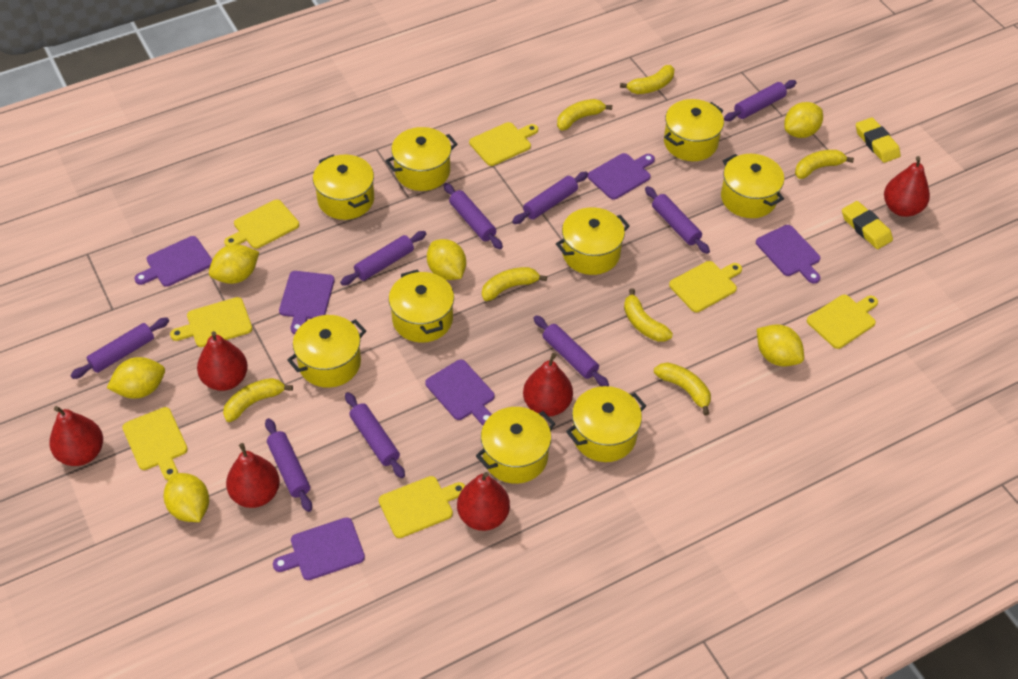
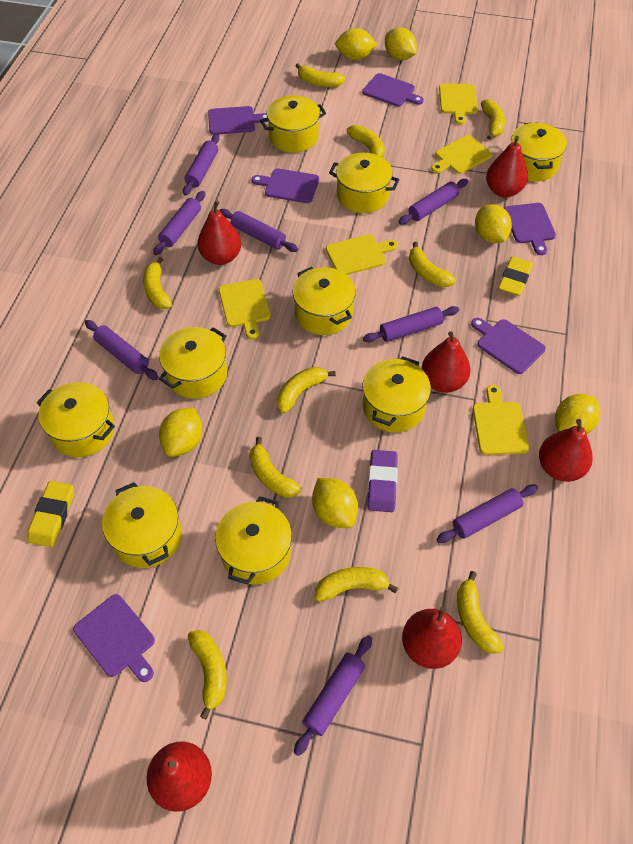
purple eraser: none = 0 -> [367,450,398,512] = 1
purple rolling pin: [70,317,169,379] [265,418,312,512] [340,231,426,286] [345,392,405,478] [444,183,503,249] [512,172,588,224] [533,315,609,386] [645,186,710,254] [724,80,797,121] = 9 -> [85,320,158,380] [153,191,205,256] [183,134,220,196] [219,209,298,252] [294,635,372,756] [363,306,459,342] [399,179,468,225] [436,484,538,543] = 8
yellow banana: [223,378,293,422] [482,267,547,301] [557,99,612,130] [620,65,674,94] [624,288,673,342] [654,362,711,415] [795,150,854,179] = 7 -> [143,257,172,309] [188,630,227,720] [250,437,302,498] [276,367,336,414] [296,63,346,87] [315,567,398,602] [347,125,385,157] [409,242,456,287] [457,571,504,654] [481,99,505,140] = 10
yellow cutting board: [122,407,188,480] [170,297,252,347] [224,200,299,249] [379,476,465,538] [469,122,538,166] [669,261,742,312] [807,295,878,349] = 7 -> [219,279,271,340] [326,234,398,275] [431,135,493,174] [439,83,478,125] [473,385,529,455] = 5

